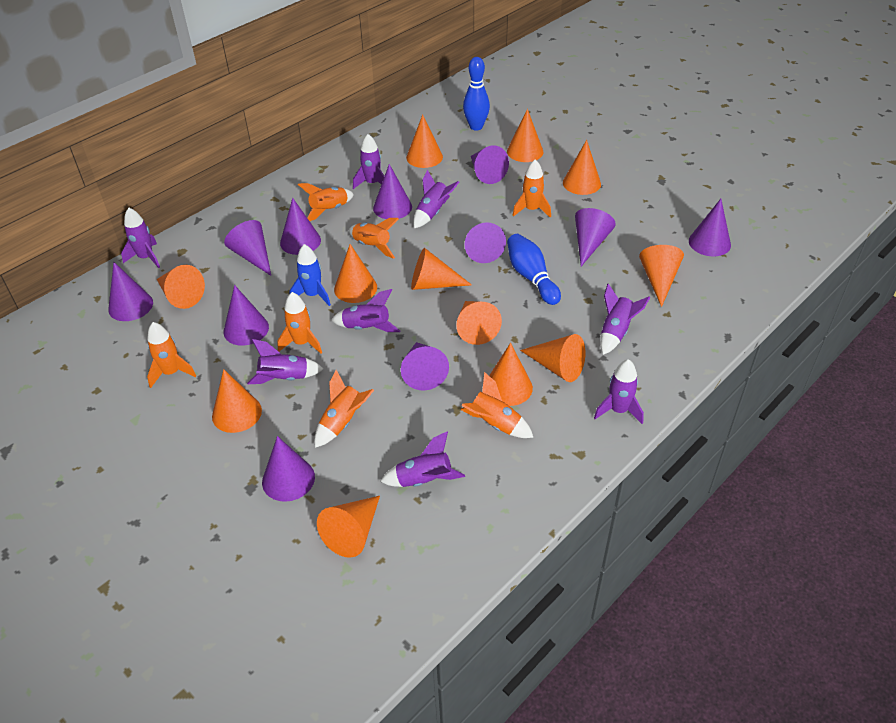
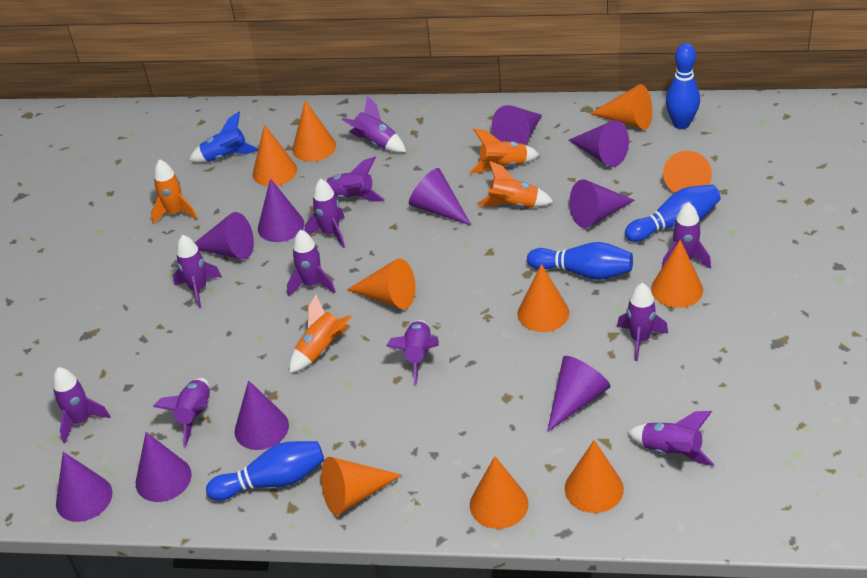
blue bowling pin: [463,57,490,130] [507,234,561,305] = 2 -> [206,441,324,501] [527,242,633,280] [625,185,721,242] [666,43,700,129] = 4
orange cone: [157,265,205,309] [212,369,262,433] [317,496,380,558] [334,244,377,303] [406,114,443,168] [411,248,472,290] [456,301,502,345] [489,343,533,406] [507,109,543,162] [520,334,585,382] [563,140,601,195] [639,245,684,307] = 12 -> [253,125,297,186] [292,100,336,162] [321,457,402,516] [347,258,415,309] [470,456,529,529] [518,264,569,332] [565,440,624,513] [590,84,652,130] [651,240,703,308] [663,151,712,193] = 10
orange rocket: [147,322,196,388] [277,292,322,354] [298,183,354,221] [315,370,374,448] [349,218,399,259] [460,372,534,438] [512,160,551,218] = 7 -> [151,159,197,225] [289,295,352,373] [470,129,540,173] [478,161,553,208] = 4
purple cone: [108,262,153,321] [224,220,271,276] [224,285,269,346] [262,436,315,502] [280,198,321,255] [373,164,412,219] [401,342,449,391] [465,222,506,263] [471,145,509,184] [575,208,616,266] [689,199,731,256] = 11 -> [56,452,112,522] [136,432,192,502] [195,212,254,260] [235,380,289,450] [258,178,304,242] [409,168,471,225] [492,105,542,144] [547,356,610,432] [569,120,629,167] [569,179,635,228] = 10
purple rocket: [121,207,160,268] [247,339,323,384] [331,289,400,332] [353,134,384,189] [380,431,465,487] [413,170,459,228] [594,359,644,424] [600,284,650,355] = 8 -> [53,367,111,443] [153,378,210,446] [173,235,222,308] [287,230,336,297] [305,179,345,248] [324,157,385,202] [341,96,406,153] [386,320,439,384] [617,283,668,361] [628,411,714,466] [661,202,711,269] = 11

